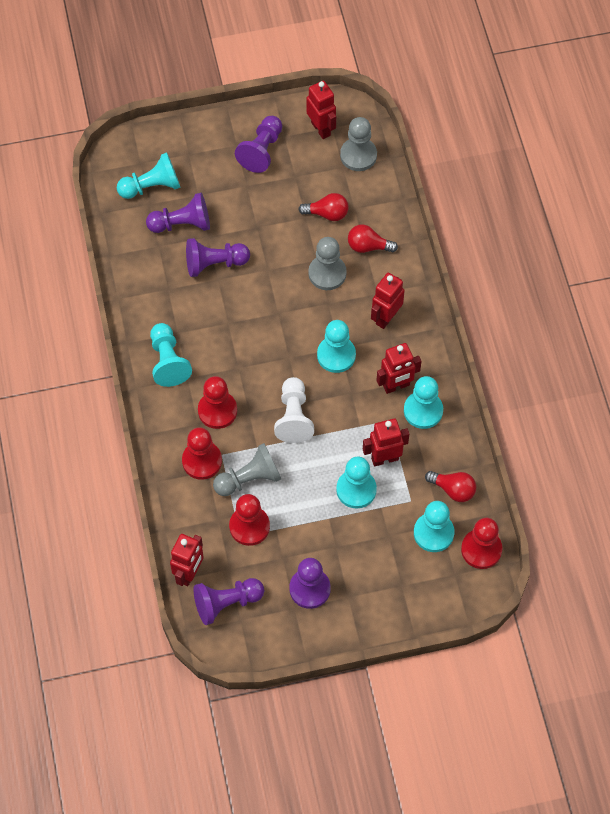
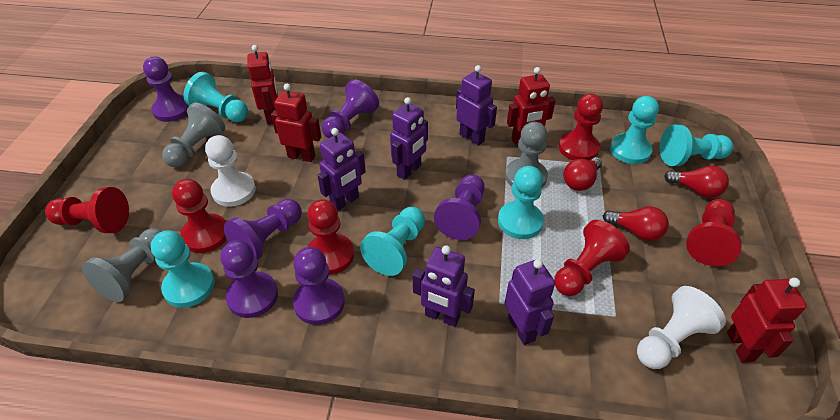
purple pawn: [146,193,210,233] [186,238,250,277] [194,578,264,625] [235,116,282,173] [289,558,331,609] = 5 -> [143,57,189,122] [220,240,278,318] [224,199,302,260] [293,247,345,325] [322,79,379,138] [434,175,485,240] = 6
purple robot: none = 0 -> [317,128,366,211] [390,97,428,180] [413,245,475,327] [456,65,497,146] [504,259,555,345] = 5
red pawn: [182,427,222,480] [198,376,237,429] [229,494,270,546] [461,518,503,569] = 4 -> [45,187,129,233] [172,179,227,253] [307,199,354,275] [554,220,630,296] [559,94,603,161] [686,199,742,266] = 6
red robot: [170,534,204,586] [306,81,336,139] [363,418,409,466] [371,273,405,329] [376,343,422,394] = 5 -> [247,45,278,125] [271,84,321,162] [507,67,556,145] [727,278,807,363] = 4
white pawn: [274,377,314,443] = 1 -> [205,135,256,207] [637,286,726,369] = 2

